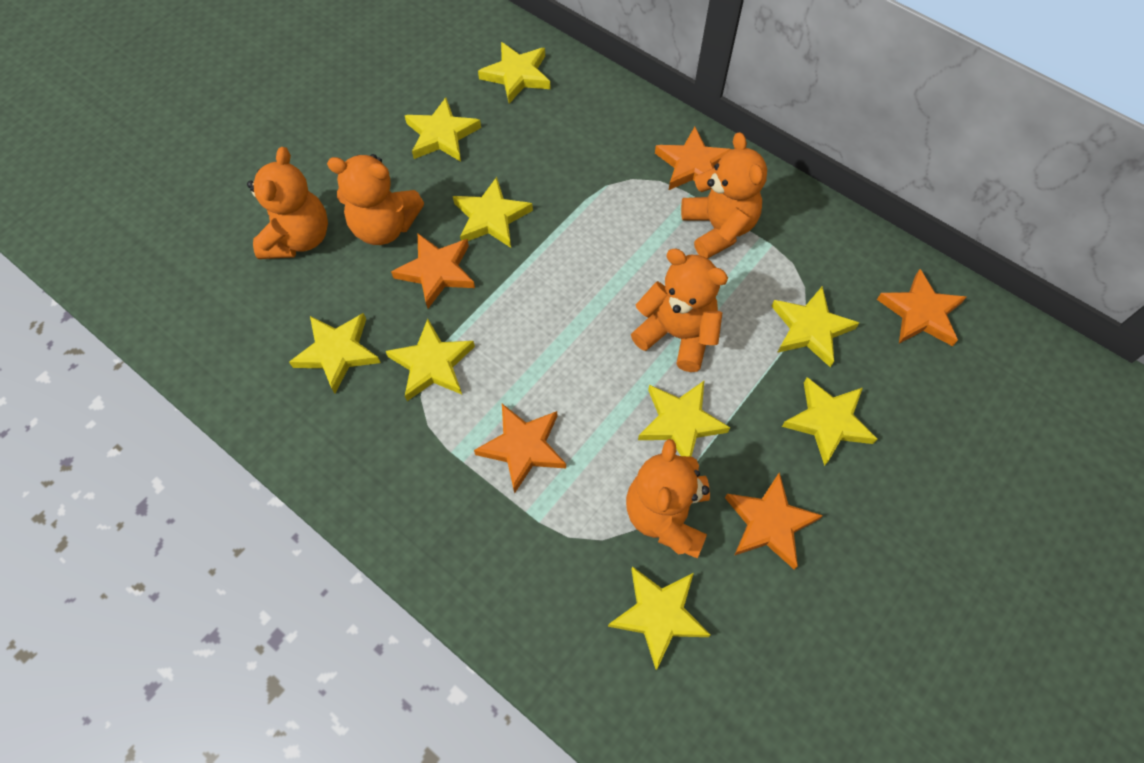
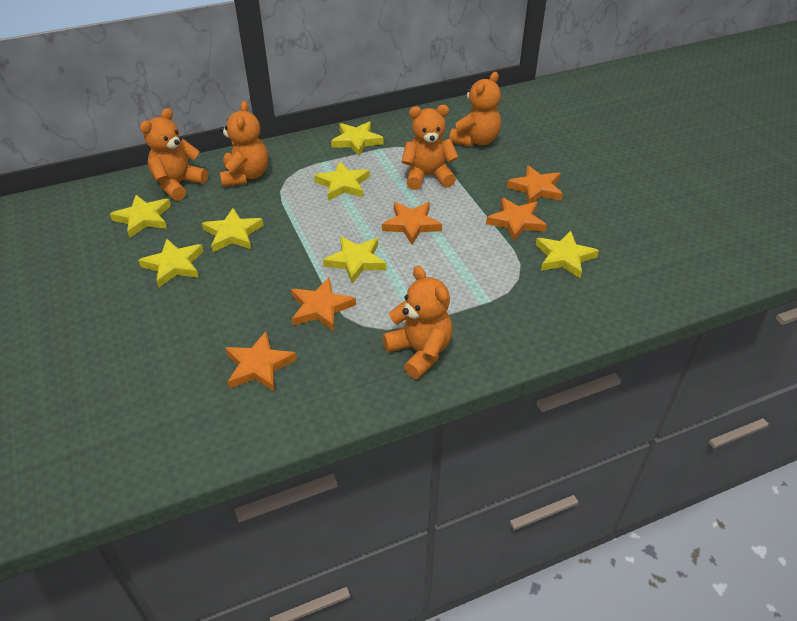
yellow star: [289,313,381,393] [386,319,475,401] [405,97,481,162] [453,177,533,248] [478,42,551,104] [608,566,711,670] [638,381,730,457] [771,286,859,367] [782,377,877,466] = 9 -> [110,195,171,238] [138,239,204,287] [202,208,264,252] [314,162,370,201] [323,236,386,284] [331,121,384,156] [536,231,599,278] = 7

